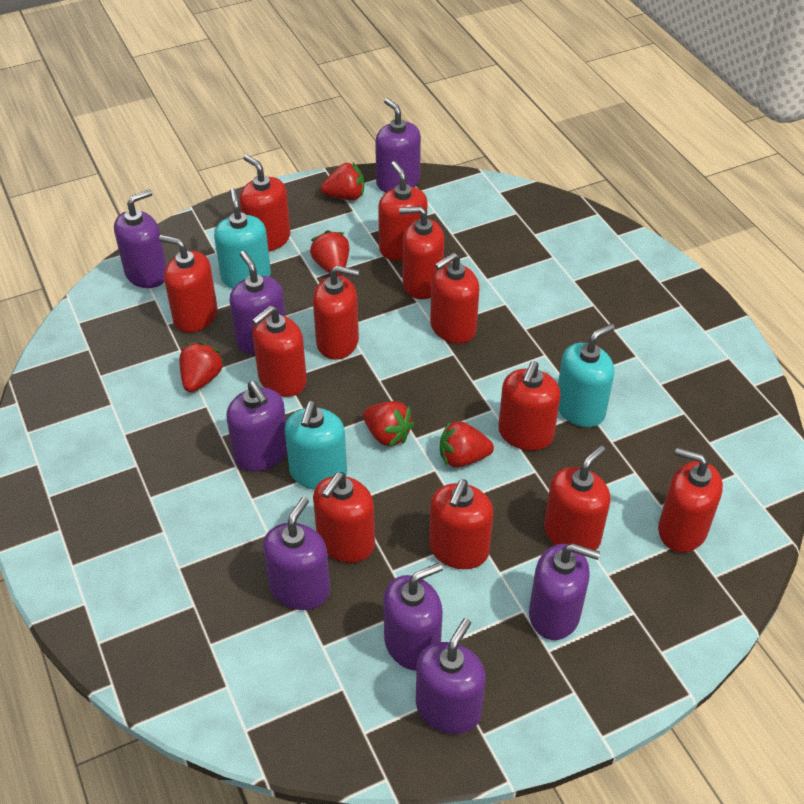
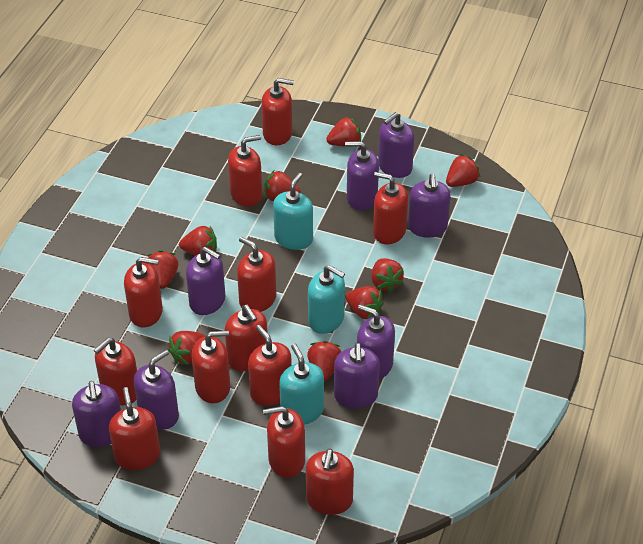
red strawberry: [180,342,224,392] [310,230,349,276] [321,163,364,200] [363,401,414,447] [440,421,494,468] = 5 -> [147,250,178,289] [168,331,205,365] [179,226,217,256] [264,170,301,201] [307,341,341,382] [326,117,361,146] [346,286,384,319] [371,258,404,293] [446,154,480,187] = 9

